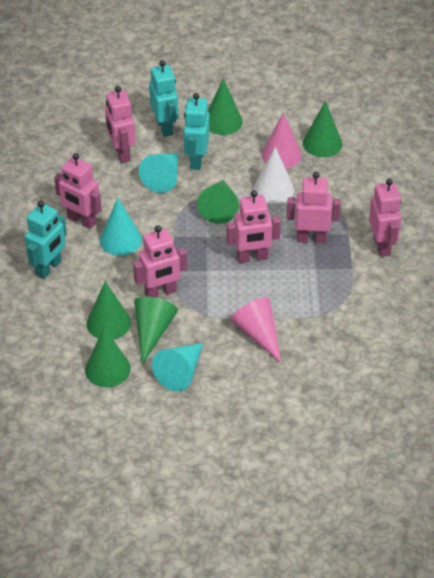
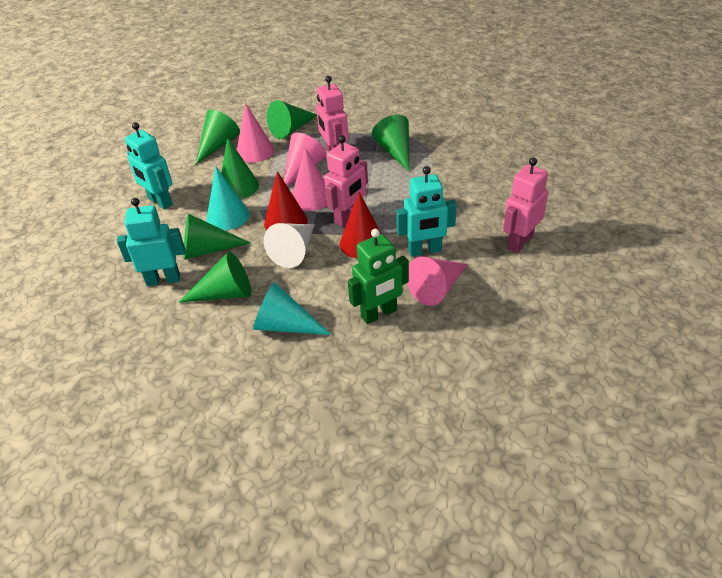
green robot: none = 0 -> [348,229,409,324] = 1
pink cone: [231,297,281,363] [262,112,302,169] = 2 -> [237,103,274,163] [283,132,326,187] [292,147,327,211] [407,257,467,306] = 4
pink robot: [54,153,102,229] [105,86,135,163] [133,225,187,298] [227,190,281,263] [287,172,341,243] [369,179,401,257] = 6 -> [316,76,349,152] [324,135,368,227] [503,158,548,253] = 3
red cone: none = 0 -> [264,171,308,230] [340,192,381,258] = 2
turquoise cone: [100,198,142,256] [139,153,179,193] [152,343,203,391] = 3 -> [207,166,249,230] [253,282,332,335] = 2

